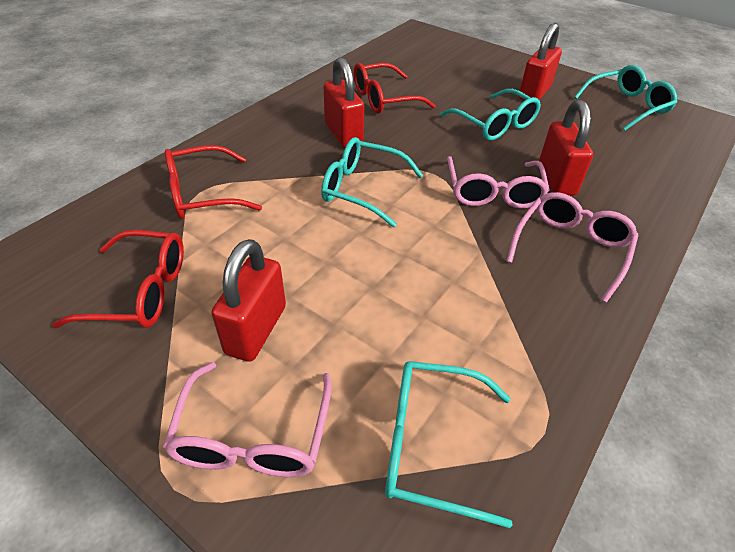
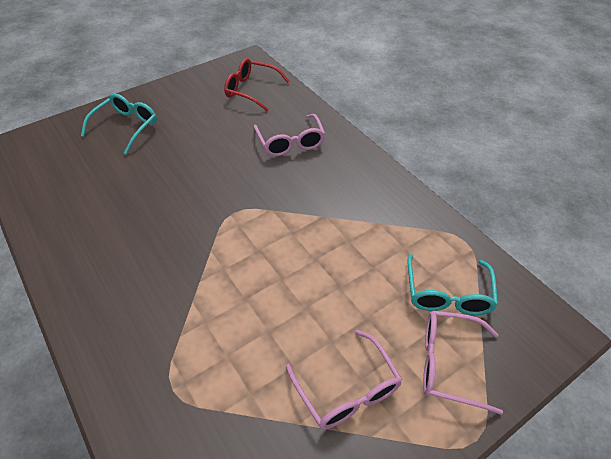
red glasses: [52,230,184,328] [165,145,262,219] [354,63,436,113] = 3 -> [224,58,290,111] = 1
red padlock: [211,239,286,362] [323,57,364,148] [519,23,562,101] [539,100,593,196] = 4 -> none = 0
turquoise glasses: [321,137,423,227] [385,361,512,528] [440,89,541,141] [574,65,677,131] = 4 -> [81,94,157,154] [408,254,498,315] = 2

